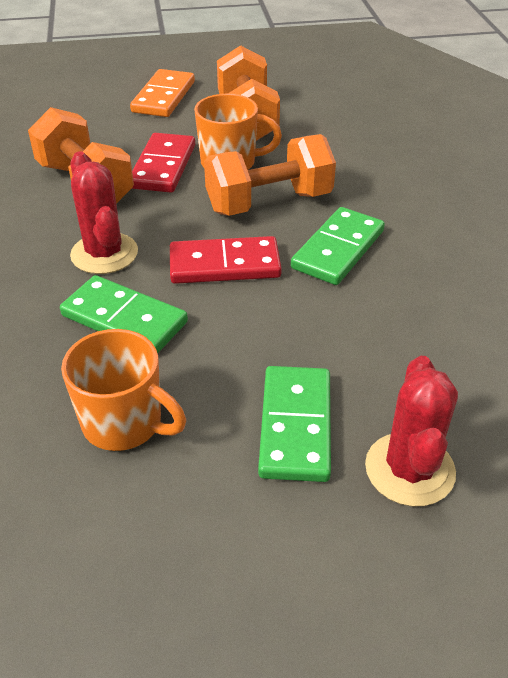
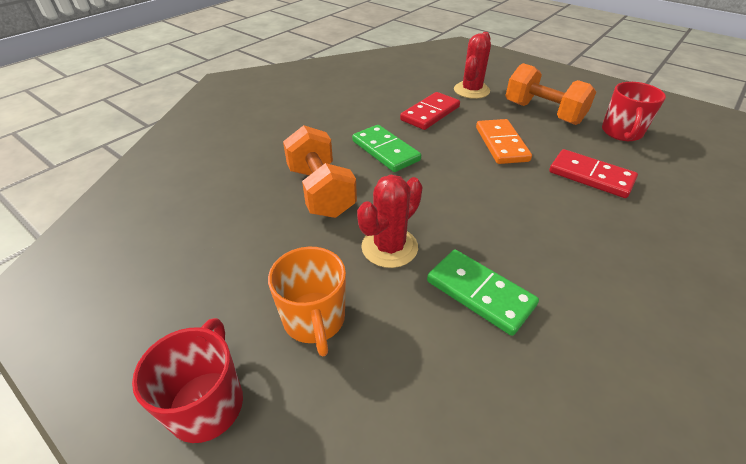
green domino: [60,275,188,353] [258,366,331,482] [291,207,385,285] = 3 -> [352,125,421,172] [427,250,539,336] = 2
orange dumbbell: [28,107,134,204] [204,134,336,216] [217,45,280,141] = 3 -> [283,125,357,218] [505,63,596,125] = 2
orange mug: [61,329,186,451] [194,93,282,170] = 2 -> [268,247,346,357] = 1
red mug: none = 0 -> [132,318,243,443] [602,82,666,141] = 2

